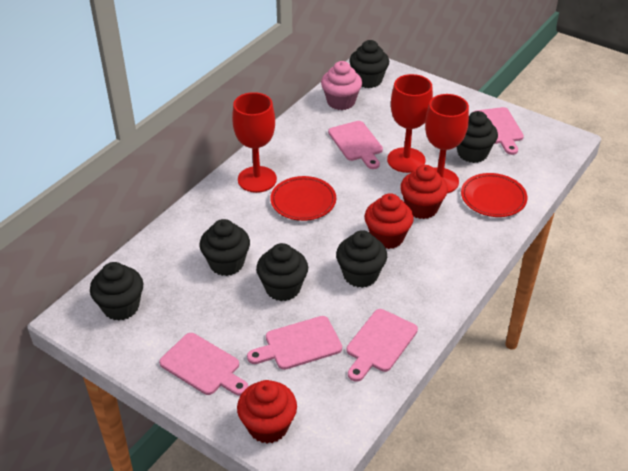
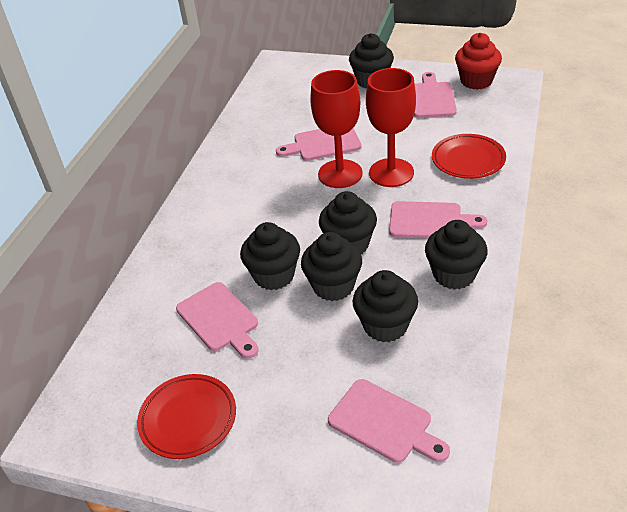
pink cupcake: [321,61,362,110] = 1 -> none = 0
red cupcake: [237,380,297,443] [364,193,414,249] [400,165,448,219] = 3 -> [455,33,502,90] = 1
red goblet: [232,92,277,193] [387,74,433,173] [425,94,469,193] = 3 -> [310,70,363,188] [366,68,416,187] = 2

